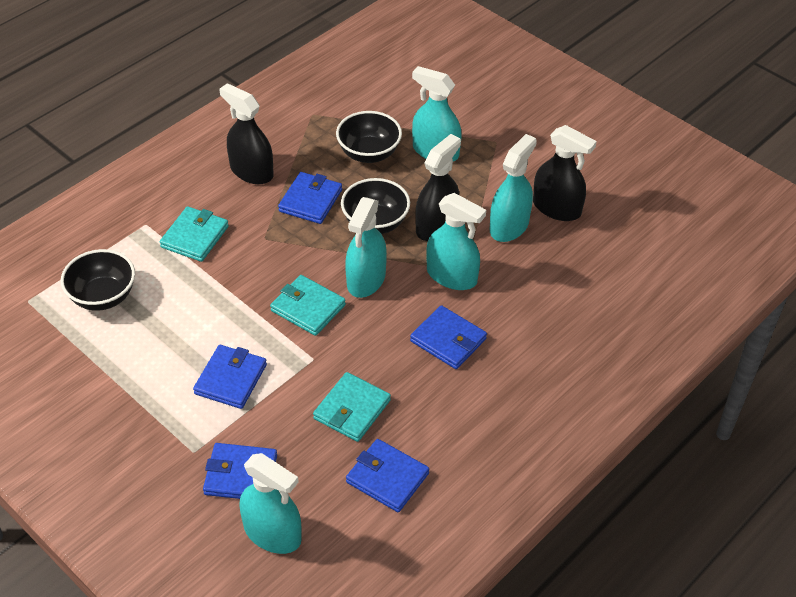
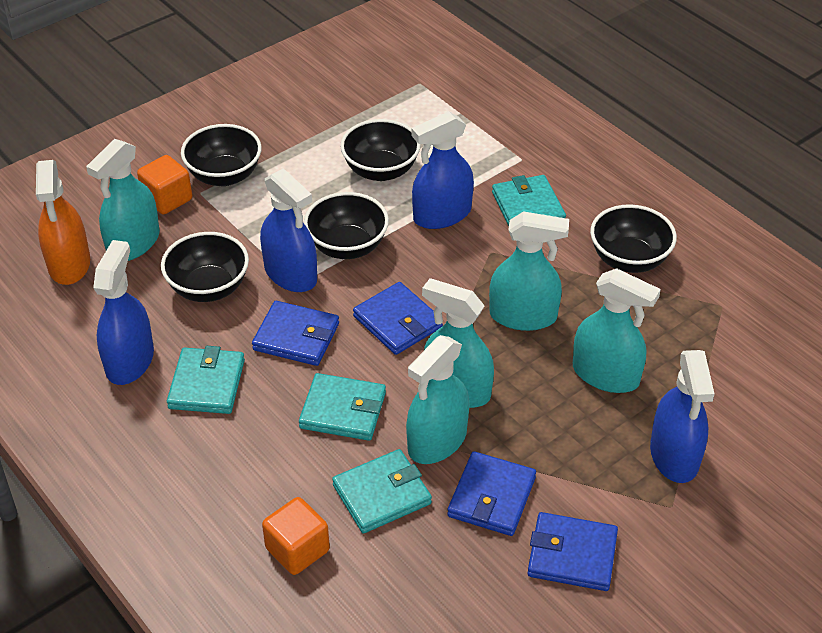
black bowl: [61,249,135,311] [336,111,402,163] [341,178,410,234] = 3 -> [161,232,249,302] [181,124,262,186] [304,192,389,259] [340,119,421,181] [590,204,677,273] = 5
black spray bottle: [219,83,274,184] [415,134,461,241] [533,125,597,221] = 3 -> none = 0
blue spray bottle: none = 0 -> [93,240,154,385] [260,168,317,292] [412,111,474,229] [650,350,714,483] = 4
blue wallet: [193,345,267,409] [203,443,277,499] [278,172,342,224] [346,439,429,512] [410,305,487,369] = 5 -> [252,301,339,366] [353,282,443,355] [447,451,536,536] [527,512,618,591] = 4
orange cube: none = 0 -> [137,155,192,215] [262,497,330,575] = 2
orange spray bottle: none = 0 -> [36,160,90,285] = 1
turquoise wallet: [160,206,229,262] [270,275,346,336] [313,372,391,442] = 3 -> [167,346,245,414] [299,373,386,441] [332,449,432,534] [492,175,566,226] = 4

